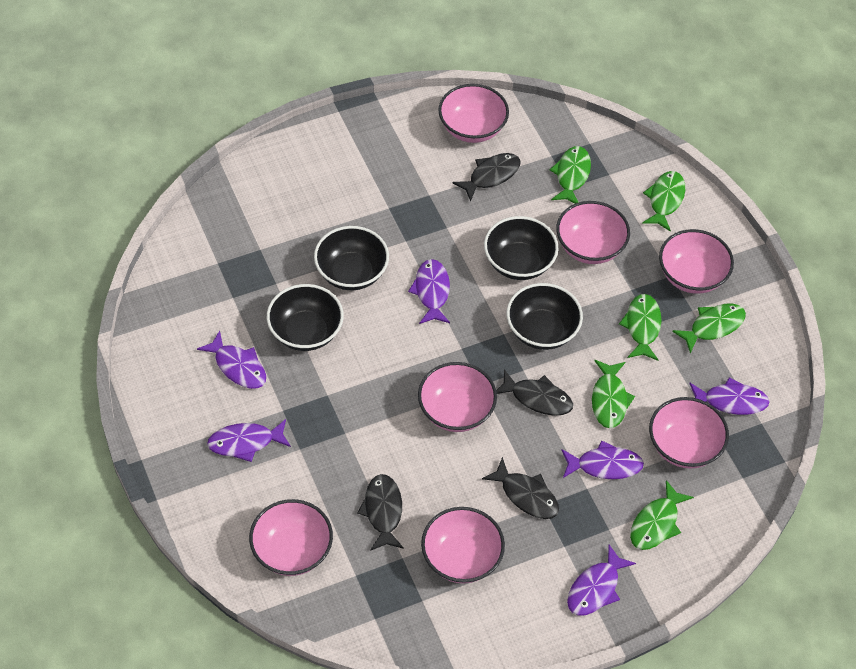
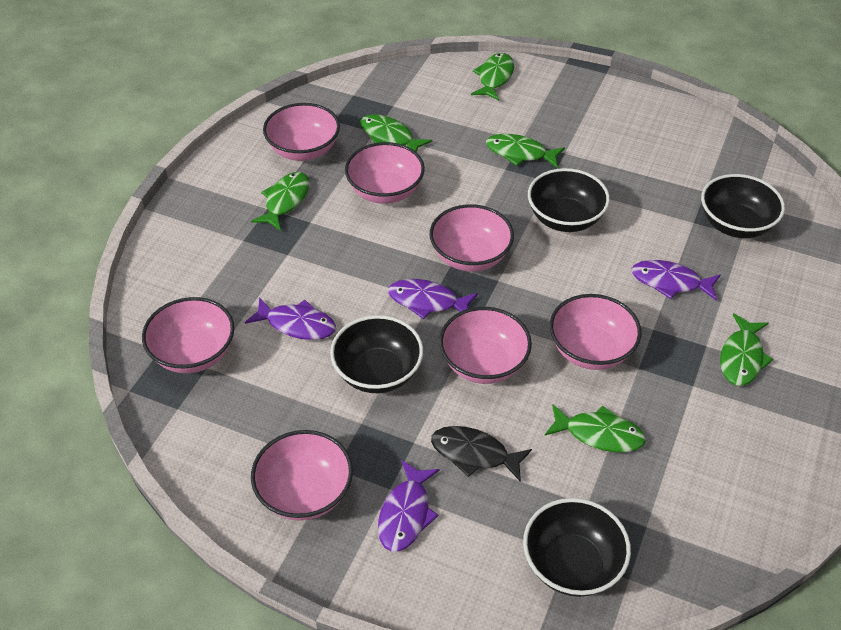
black fish: [357,474,404,551] [452,153,521,202] [482,457,559,519] [496,369,573,416] = 4 -> [431,426,532,482] = 1
purple fish: [197,331,266,389] [207,419,291,462] [408,259,450,324] [561,440,644,479] [567,545,636,616] [689,377,770,415] = 6 -> [245,297,336,340] [378,460,440,552] [388,279,478,319] [632,260,720,301] = 4

